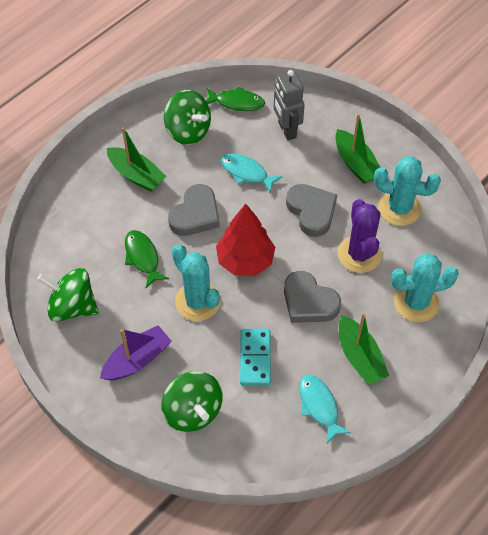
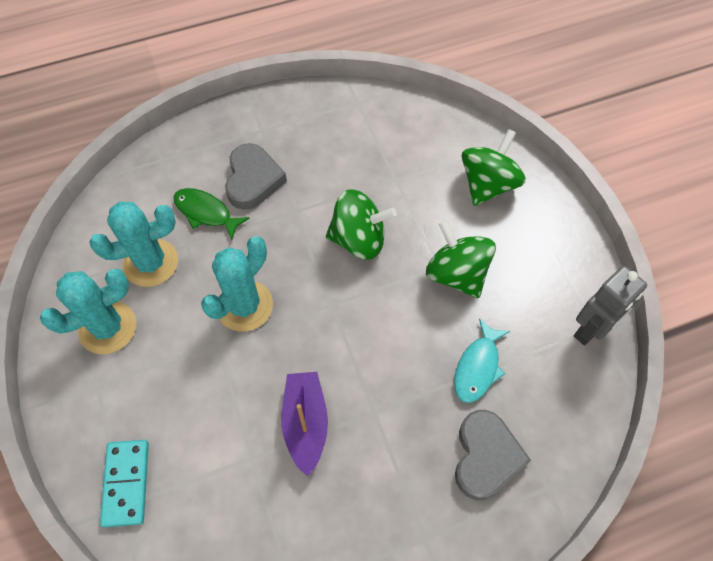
green boat: [107,127,166,192] [335,114,380,184] [339,313,389,385] = 3 -> none = 0
green fish: [125,230,169,288] [206,86,265,111] = 2 -> [173,188,250,240] = 1
grey heart: [168,184,220,236] [284,271,341,323] [286,184,337,237] = 3 -> [225,143,287,210] [455,410,531,500] = 2
purple cactus: [338,199,382,273] = 1 -> none = 0
red tree: [216,204,275,276] = 1 -> none = 0
turquoise fish: [221,153,283,193] [299,374,351,443] = 2 -> [454,318,510,403] = 1

